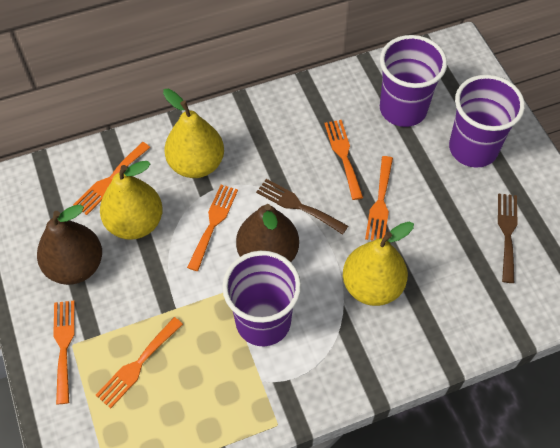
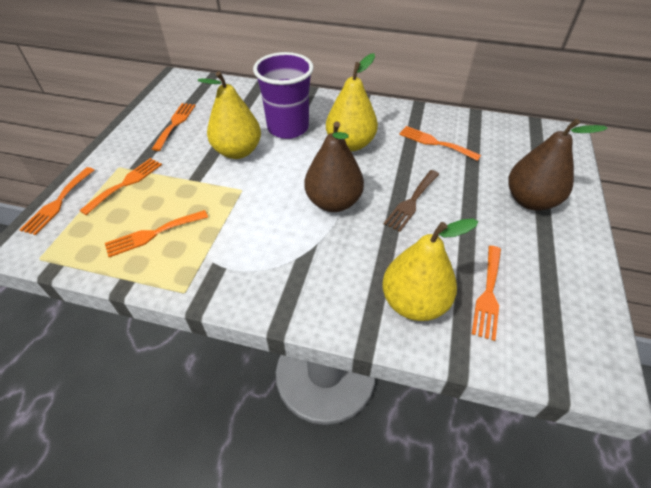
brown fork: [256,179,348,235] [498,193,518,283] = 2 -> [384,170,439,232] = 1
purple cup: [222,251,301,346] [380,35,447,127] [449,75,525,168] = 3 -> [253,52,314,139] = 1

